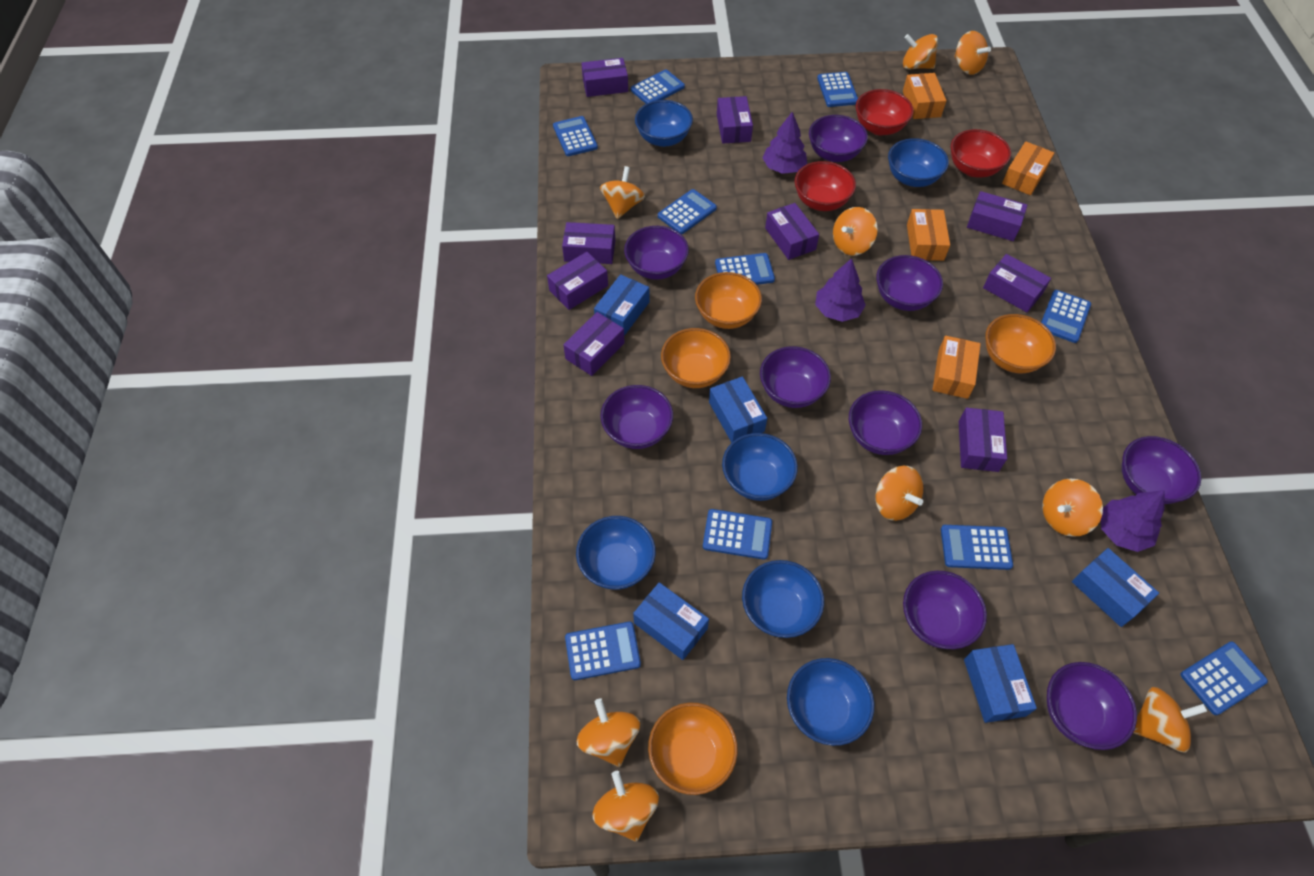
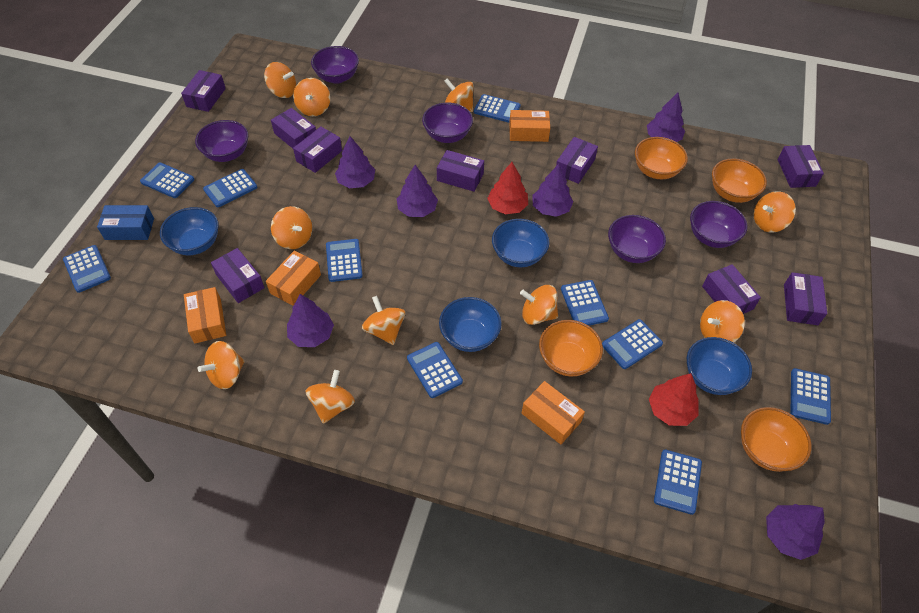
blue bowl: [576,516,656,590] [635,100,693,147] [722,433,798,501] [742,560,824,638] [787,658,874,746] [888,138,949,187] = 6 -> [160,207,219,255] [439,297,502,352] [492,219,549,267] [687,337,752,395] = 4
blue box: [594,274,650,336] [633,582,709,660] [709,376,767,443] [964,644,1037,723] [1072,548,1159,627] = 5 -> [97,205,154,240] = 1
orange spinning top: [577,698,640,767] [592,771,659,842] [600,166,645,219] [833,207,878,255] [875,466,923,521] [903,34,938,69] [954,31,991,75] [1042,479,1103,537] [1133,687,1207,753] = 9 -> [198,341,245,389] [264,62,296,98] [271,206,312,249] [293,78,330,116] [306,370,355,424] [362,296,405,345] [444,78,474,112] [520,285,558,325] [700,300,745,343] [754,191,796,232] = 10
purple bowl: [600,385,673,449] [624,226,689,280] [760,346,831,408] [809,115,868,162] [849,390,922,455] [876,255,943,311] [903,571,987,649] [1047,662,1137,750] [1122,436,1201,504] = 9 -> [195,120,248,162] [311,46,359,84] [422,103,473,143] [608,215,666,263] [690,201,747,248] = 5
purple tree: [762,112,807,174] [815,258,866,322] [1101,490,1165,552] = 3 -> [287,294,334,347] [335,136,375,188] [397,165,438,217] [533,164,573,217] [647,93,685,142] [766,504,825,560] = 6
red bowl: [795,161,856,211] [856,89,914,135] [951,129,1011,178] = 3 -> none = 0
red tree: none = 0 -> [487,162,528,214] [649,373,699,426] = 2

